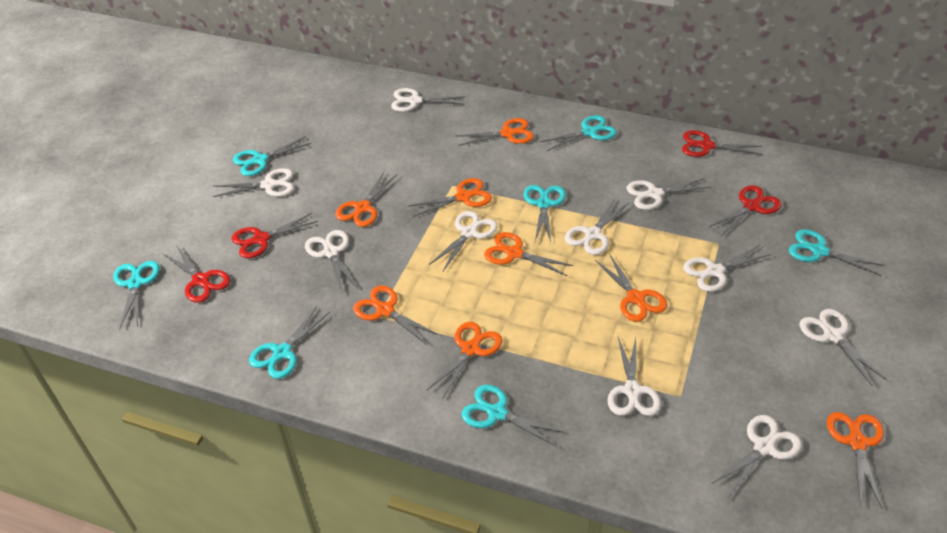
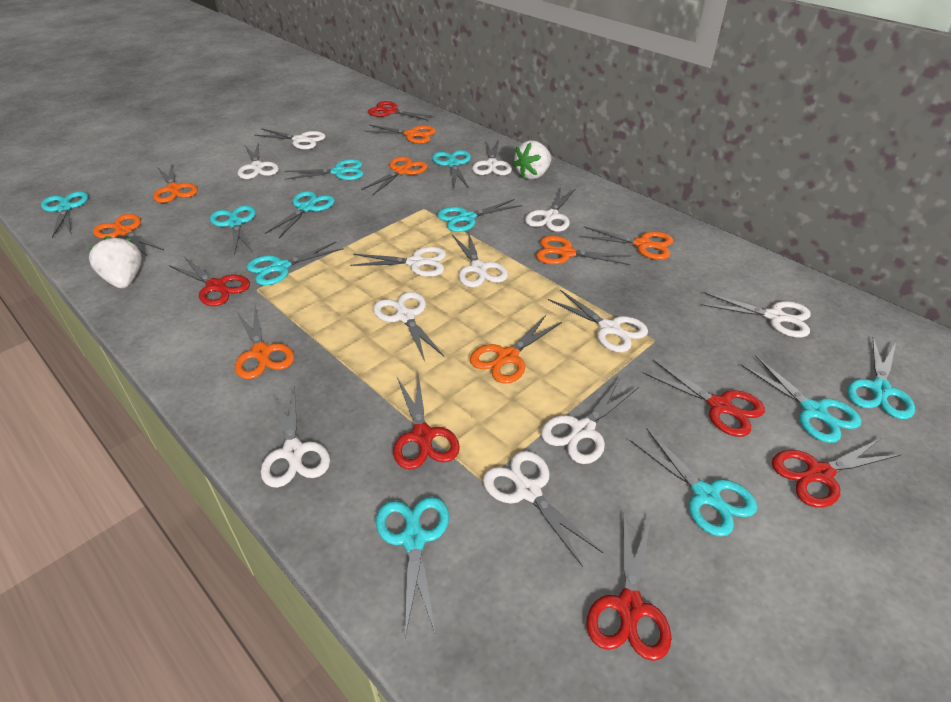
red scissors: [162,245,230,303] [231,213,318,258] [682,130,763,157] [708,185,782,236] = 4 -> [169,257,250,306] [368,101,434,121] [393,373,460,470] [586,515,672,661] [642,360,765,437] [772,438,901,508] = 6
turquoise scissors: [113,261,160,329] [233,137,311,176] [249,306,330,379] [461,385,566,447] [523,185,566,242] [540,115,617,151] [789,229,884,276] = 7 -> [41,191,88,238] [210,205,256,255] [247,242,344,285] [265,191,335,238] [284,159,364,180] [376,497,449,637] [432,150,471,188] [437,199,522,232] [629,428,757,537] [741,356,862,443] [847,338,915,419] = 11
white scissors: [213,168,294,197] [305,230,358,292] [391,88,465,112] [429,211,498,271] [565,199,629,255] [607,337,661,416] [626,178,711,210] [683,245,771,292] [711,415,802,498] [799,309,887,386] = 10 -> [238,142,279,179] [254,128,326,149] [261,386,330,488] [350,247,446,277] [373,292,444,361] [452,232,508,287] [472,140,512,175] [483,451,603,567] [525,188,575,232] [541,378,639,464] [548,290,648,352] [701,292,811,337] = 12
white strawberry: none = 0 -> [89,236,142,288] [513,140,551,180] = 2

